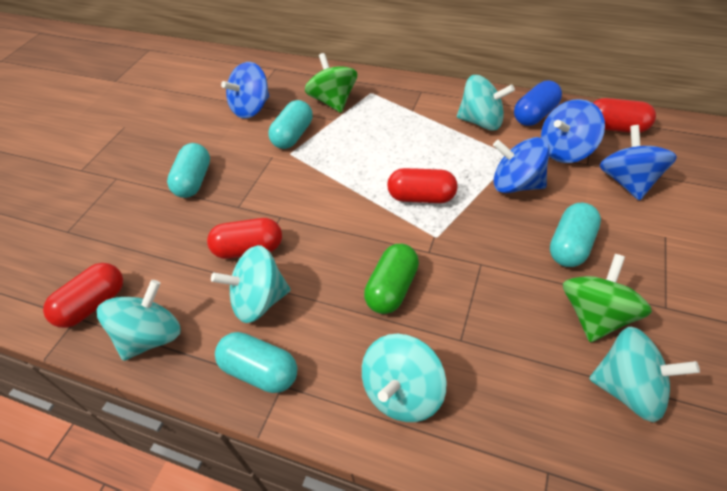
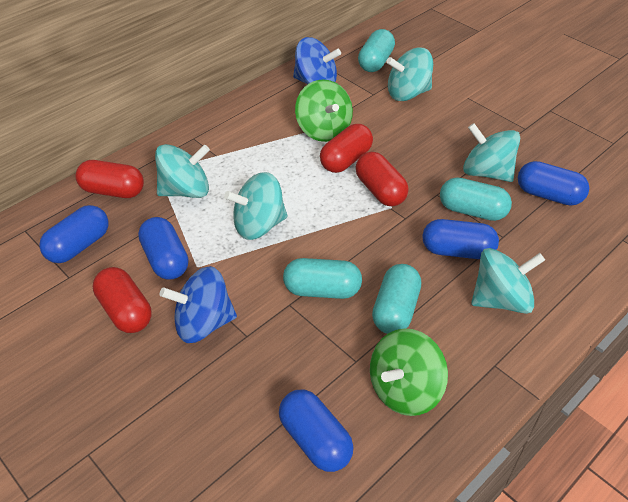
blue capsule: [514,81,562,126] = 1 -> [39,205,109,263] [138,217,188,279] [279,390,354,472] [423,219,499,259] [518,161,589,206] = 5
blue spinning top: [221,62,269,119] [493,137,550,193] [541,99,605,163] [600,125,677,201] = 4 -> [160,266,237,343] [293,37,341,84] = 2
green capsule: [364,244,419,314] = 1 -> none = 0

